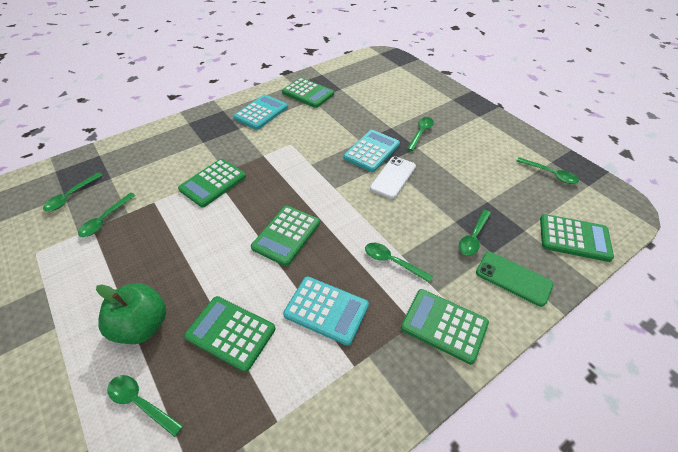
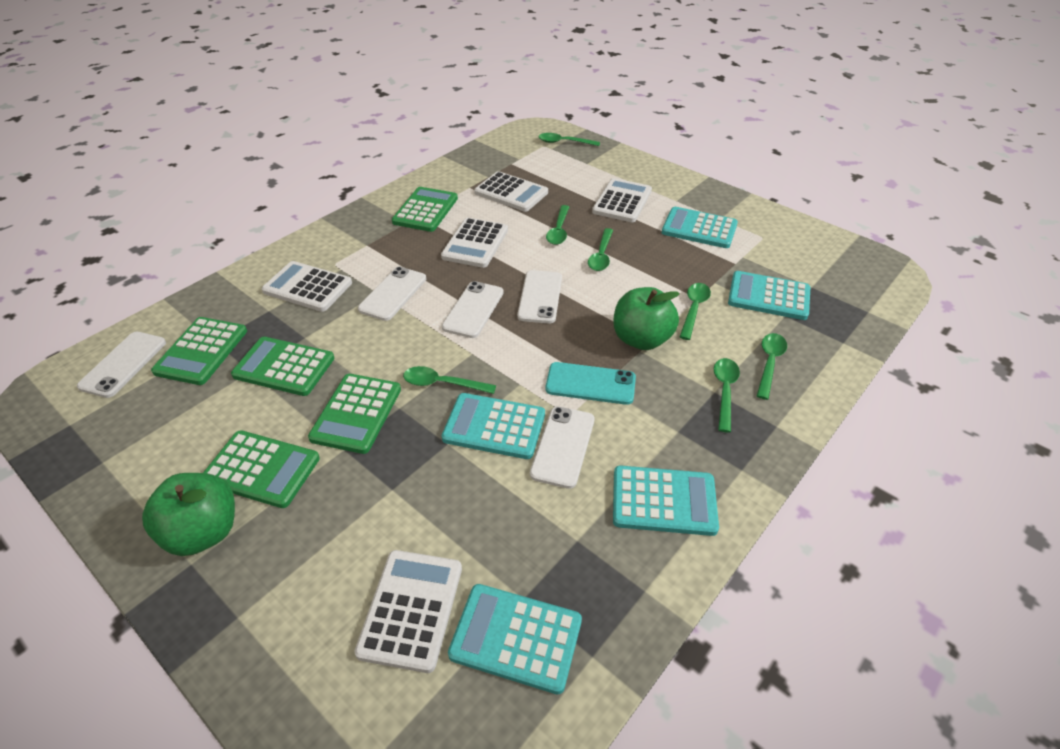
green apple: [96,283,166,344] = 1 -> [142,473,235,556] [613,287,680,350] = 2
green calculator: [178,159,246,207] [184,296,275,372] [251,206,320,266] [282,77,334,108] [401,289,489,365] [540,214,614,262] = 6 -> [151,317,247,385] [203,430,320,508] [231,337,334,396] [308,374,401,454] [392,187,458,232] = 5
green phone: [476,252,554,307] = 1 -> none = 0
turquoise calculator: [233,94,288,130] [283,276,369,346] [344,130,400,172] = 3 -> [442,393,545,459] [448,584,582,694] [613,465,719,536] [662,207,738,248] [728,271,810,320] = 5
turquoise phone: none = 0 -> [545,362,636,405] = 1
white calculator: none = 0 -> [262,261,352,312] [355,550,462,673] [441,218,508,268] [474,171,548,212] [592,178,652,222] = 5
white phone: [370,156,416,199] = 1 -> [77,332,166,398] [358,267,426,321] [442,281,504,338] [517,270,562,323] [530,406,595,489] = 5

